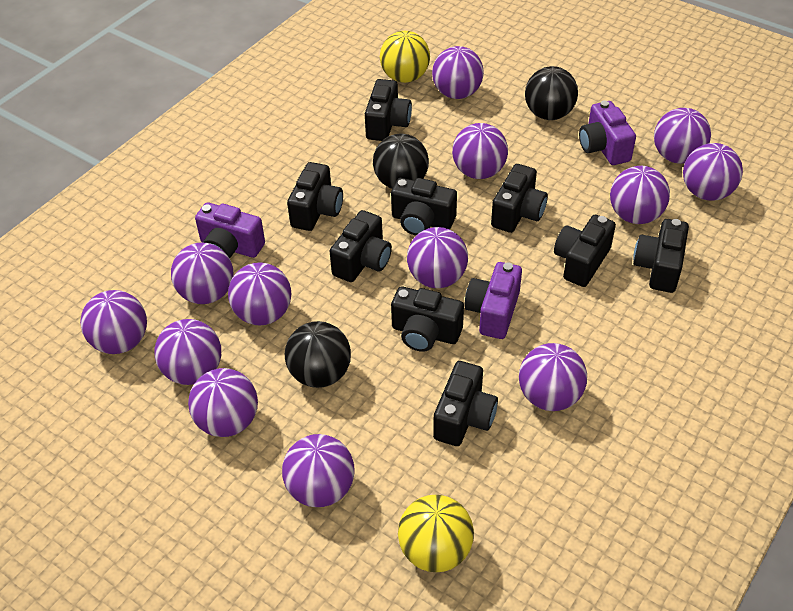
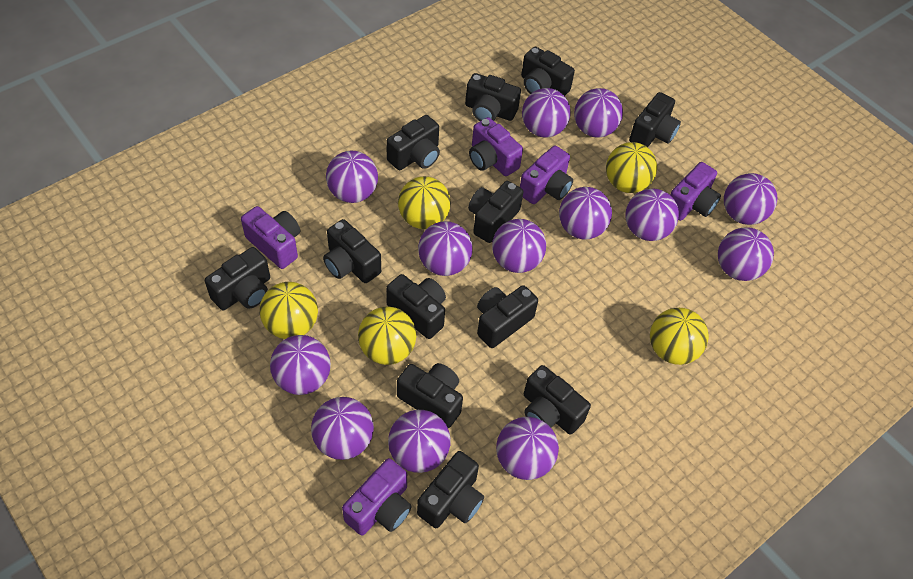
black ball: [285,321,351,388] [373,134,429,189] [525,66,578,120] = 3 -> none = 0
black camera: [287,162,343,231] [330,210,392,282] [365,79,412,141] [391,178,457,236] [391,286,464,352] [433,361,498,446] [491,164,548,233] [554,215,616,287] [633,219,689,293] = 9 -> [205,247,270,310] [323,219,381,283] [386,115,440,170] [386,274,446,339] [397,363,463,428] [417,451,484,528] [465,73,521,121] [468,181,523,243] [477,285,538,348] [521,47,575,96] [524,365,591,434] [629,92,681,147] = 12
purple camera: [195,202,265,258] [464,262,522,339] [579,100,636,165] = 3 -> [241,206,300,269] [342,458,412,535] [469,117,523,176] [520,146,573,204] [670,162,721,221] = 5
yellow ball: [380,31,430,83] [398,495,474,572] = 2 -> [260,282,318,339] [358,306,416,365] [398,176,451,229] [606,142,657,193] [650,308,709,365] = 5

